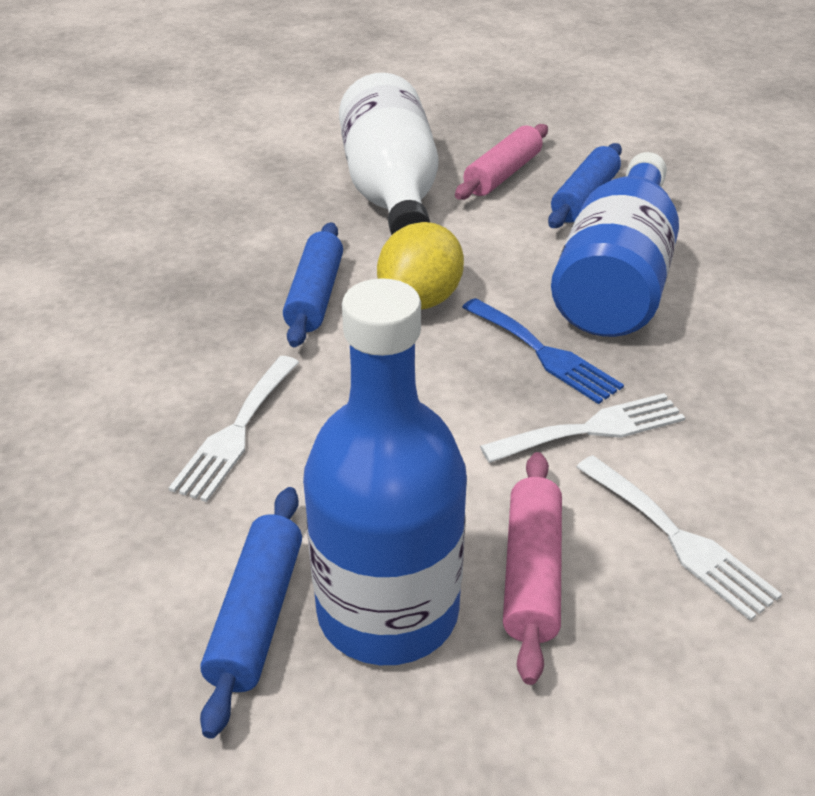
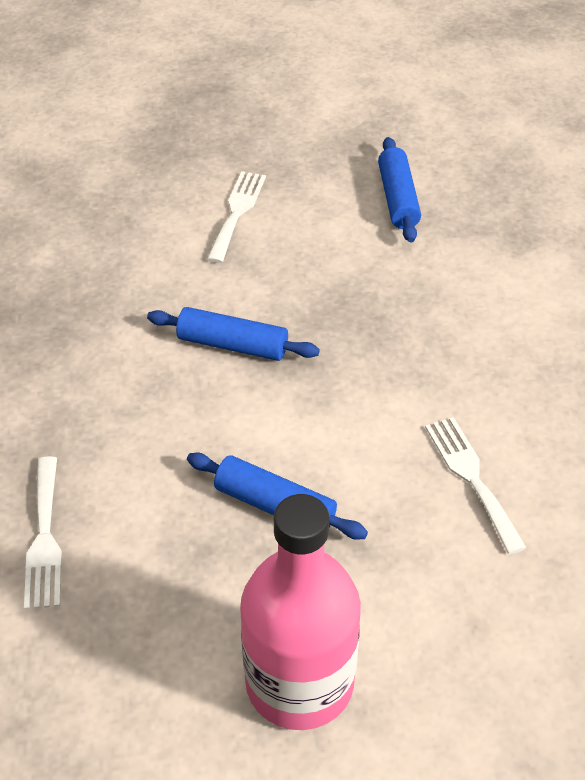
blue bottle: [303,278,467,665] [551,152,679,337] = 2 -> none = 0
blue fork: [462,298,624,404] = 1 -> none = 0
pink bottle: none = 0 -> [240,494,361,730] = 1
pink rolling pin: [455,124,548,200] [503,452,562,685] = 2 -> none = 0
white bottle: [339,73,438,235] = 1 -> none = 0
yellow lemon: [377,222,464,309] = 1 -> none = 0

